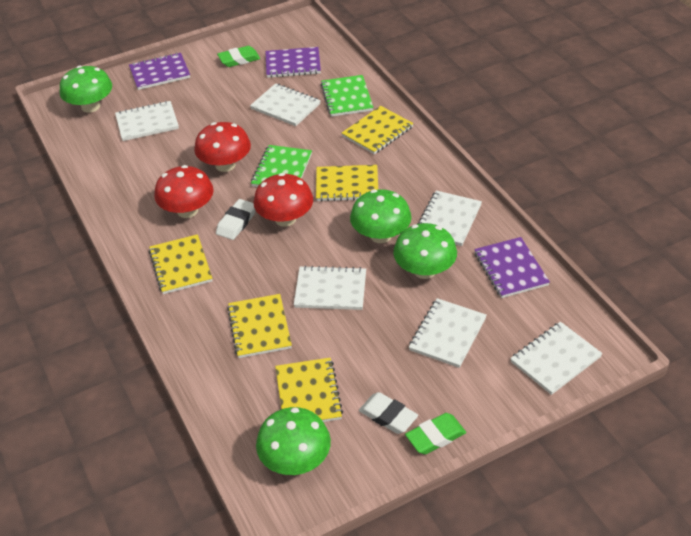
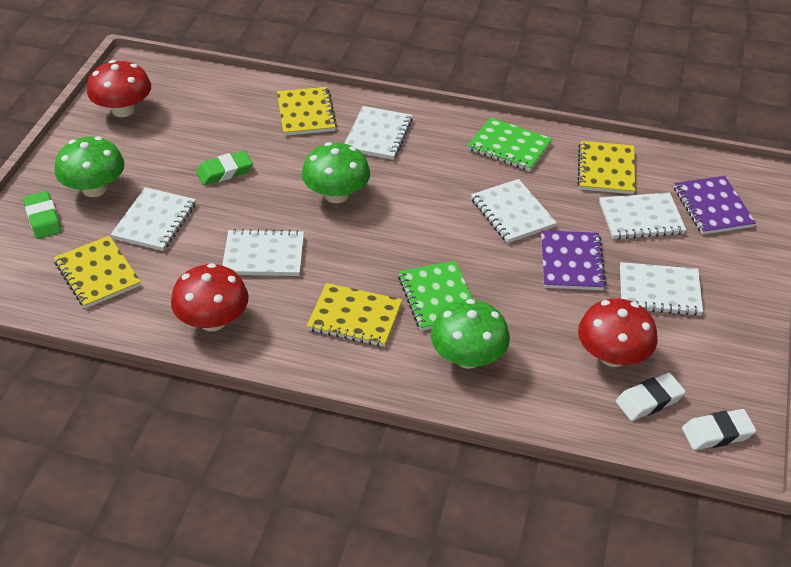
green mushroom: [60,65,112,113] [256,407,331,475] [350,189,411,243] [393,223,457,279] = 4 -> [55,136,125,197] [302,142,370,203] [431,299,510,369] = 3
purple notebook: [129,53,190,90] [265,47,321,78] [474,237,550,298] = 3 -> [541,230,606,290] [674,176,756,235] = 2
yellow notebook: [149,234,212,294] [227,294,292,358] [275,358,343,422] [316,165,378,202] [342,106,414,154] = 5 -> [54,236,141,308] [277,87,337,136] [307,283,402,347] [577,141,635,194] = 4

